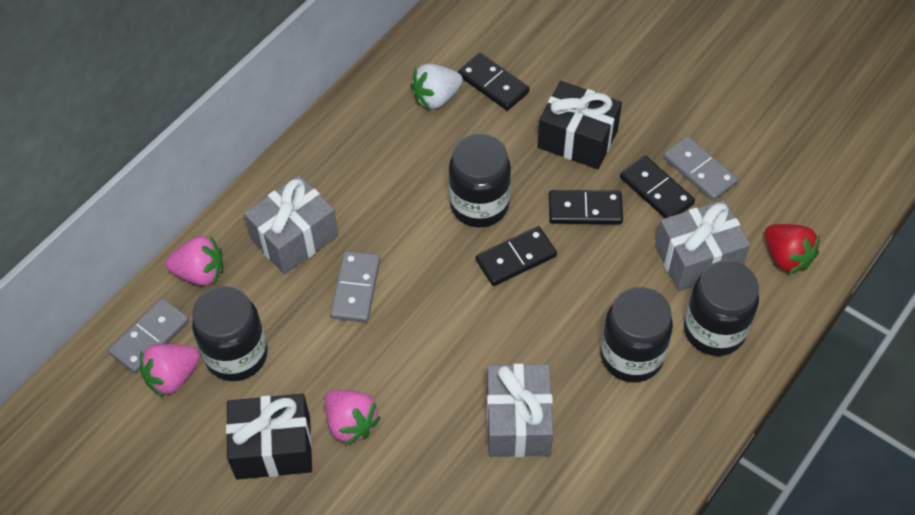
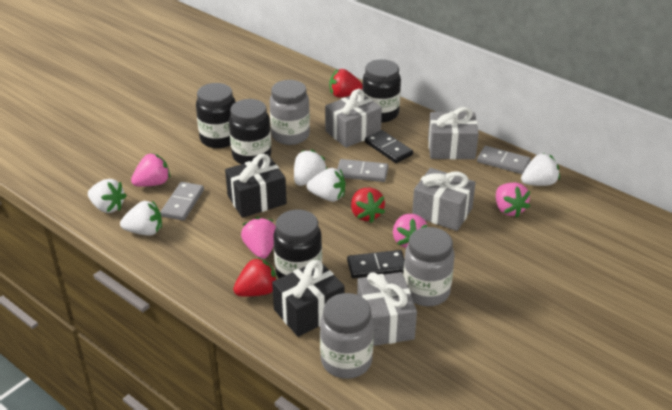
black domino: [458,53,530,111] [476,226,557,286] [549,190,623,224] [620,156,695,218] = 4 -> [347,250,405,278] [365,130,413,163] = 2
grey gift: [244,175,338,274] [487,364,553,457] [655,200,750,291] = 3 -> [325,89,382,148] [357,272,417,346] [412,168,476,231] [428,107,479,159] = 4
grey jar: none = 0 -> [270,80,310,145] [320,293,374,379] [403,227,455,306] = 3
pink strawberry: [140,344,200,397] [165,236,223,285] [324,390,381,446] = 3 -> [131,153,170,187] [241,217,276,259] [393,214,428,248] [496,182,530,217] = 4
red strawberry: [765,224,820,274] = 1 -> [233,257,277,297] [330,69,363,98] [351,188,385,223] = 3
white strawberry: [411,64,463,110] = 1 -> [88,179,127,213] [120,200,162,236] [294,149,327,186] [307,168,346,202] [521,153,560,186] = 5

